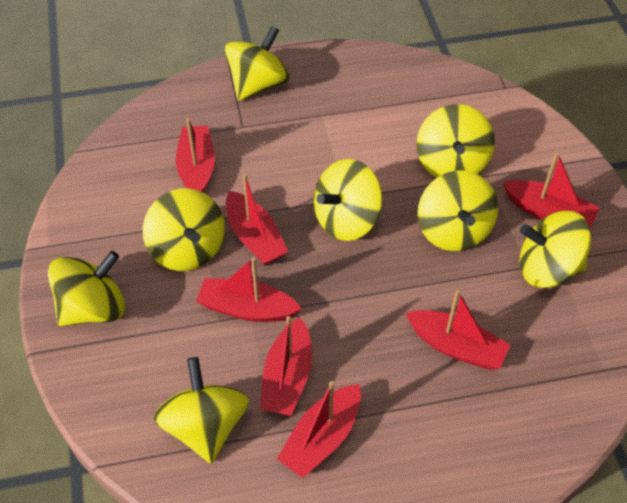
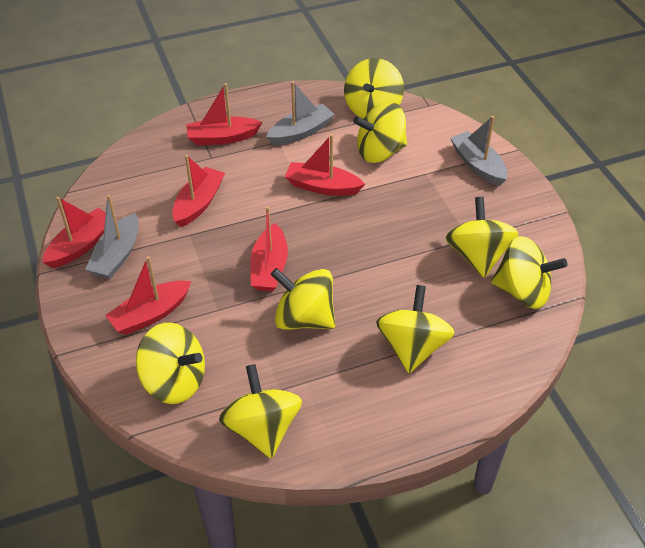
grey boat: none = 0 -> [85,195,139,279] [266,81,335,145] [451,116,507,186] = 3
red boat: [176,118,215,192] [196,257,302,322] [226,174,288,265] [260,316,312,416] [277,381,361,478] [405,290,511,370] [503,152,599,227] = 7 -> [42,197,106,268] [105,256,191,335] [172,155,225,227] [186,83,263,145] [250,206,288,292] [285,134,365,196] = 6

